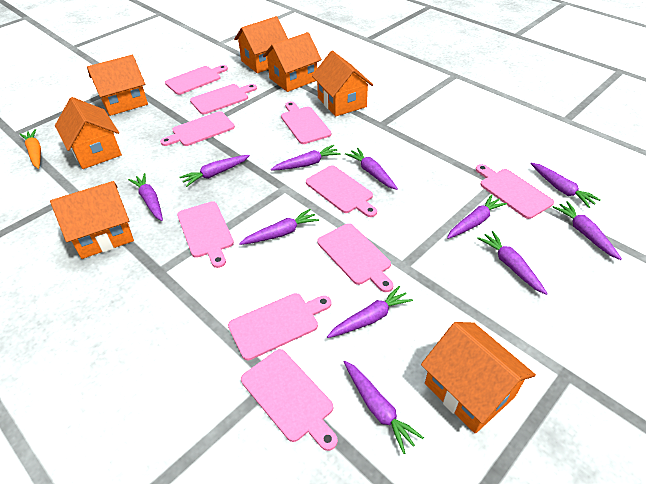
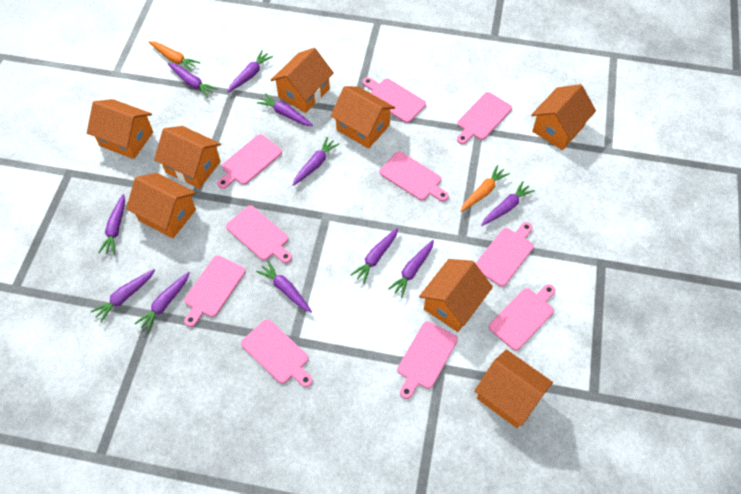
orange carrot: [19,129,41,169] = 1 -> [149,41,200,72] [460,165,510,212] = 2
orange house: [50,181,134,259] [55,97,122,169] [87,55,148,116] [234,16,288,73] [263,32,322,92] [312,51,373,116] [421,322,536,434] = 7 -> [87,99,153,159] [126,173,196,239] [154,126,221,189] [271,48,334,113] [331,86,395,149] [419,259,493,332] [474,349,553,428] [531,84,596,150] = 8

